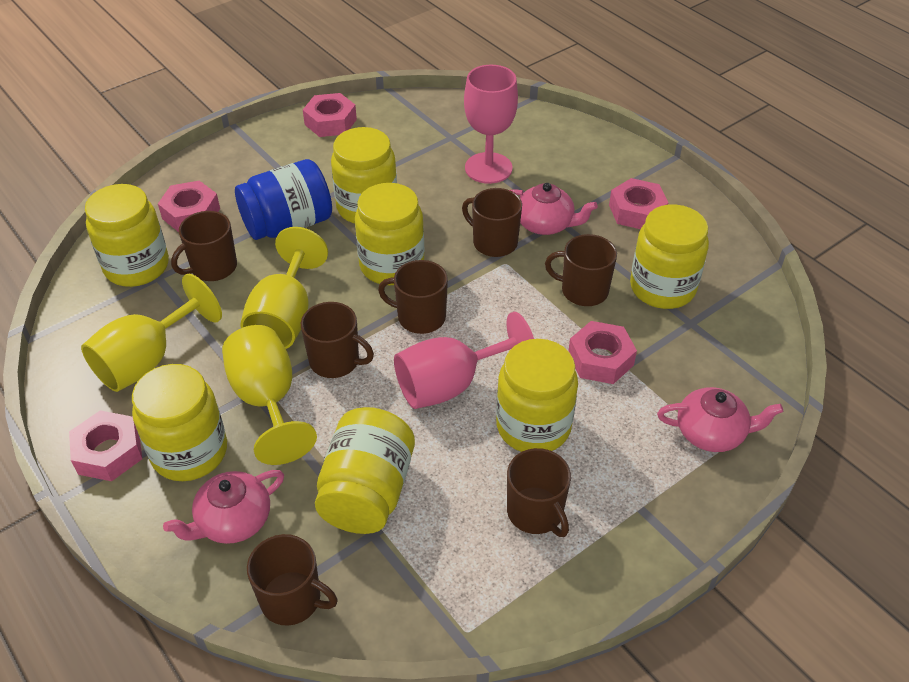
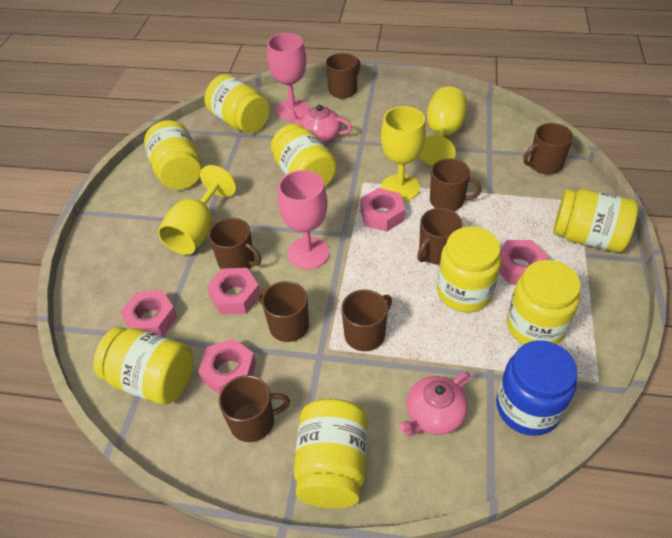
brown mug: [171,211,237,281] [247,534,338,626] [301,302,374,378] [378,260,448,334] [462,188,522,257] [507,448,571,537] [545,234,617,306] = 7 -> [209,218,261,269] [219,375,290,442] [258,281,309,342] [326,53,361,99] [341,289,392,351] [417,208,462,265] [430,158,482,211] [523,123,574,175] = 8
pink teapot: [163,470,284,544] [510,183,598,235] [657,387,783,452] = 3 -> [285,105,352,143] [399,372,470,436] = 2
yellow jar: [85,184,169,287] [132,364,227,481] [315,407,415,534] [331,127,397,224] [355,183,424,285] [496,339,578,452] [630,204,709,309] = 7 -> [93,327,193,405] [144,120,201,190] [205,74,270,133] [271,124,337,187] [294,399,367,508] [437,226,501,313] [507,260,581,345] [553,189,638,252] = 8

